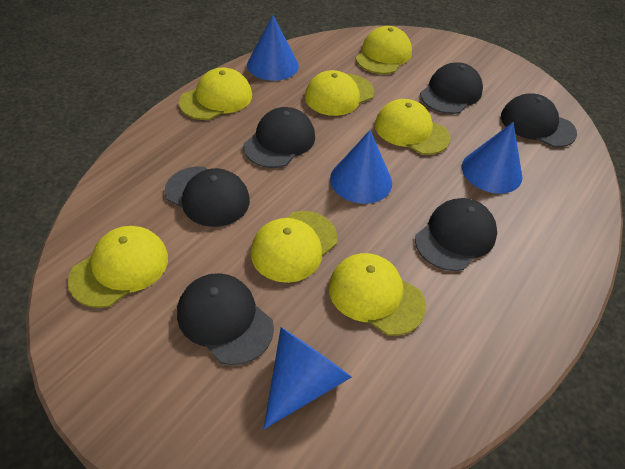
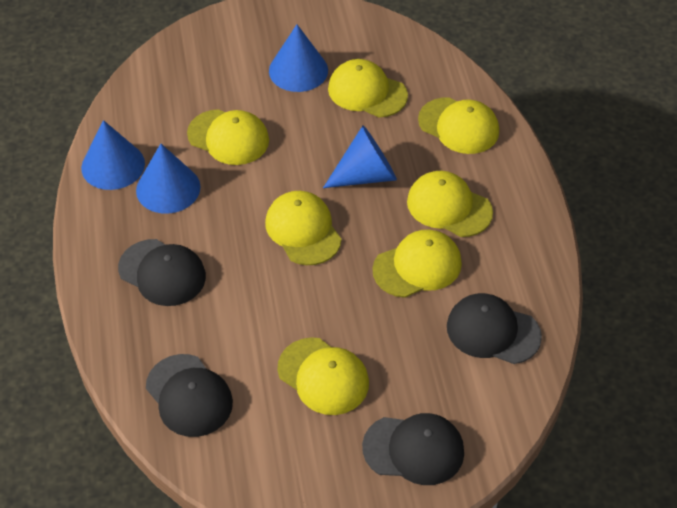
black cap: [164,166,250,227] [177,273,274,365] [243,107,315,168] [415,198,497,271] [420,62,483,114] [501,94,577,147] = 6 -> [118,239,206,306] [146,354,233,437] [362,413,464,485] [447,293,542,364] = 4

